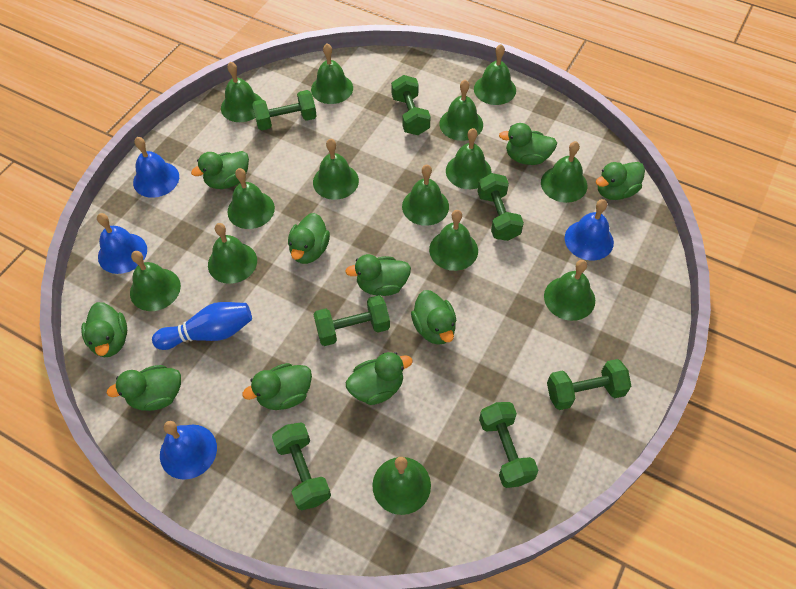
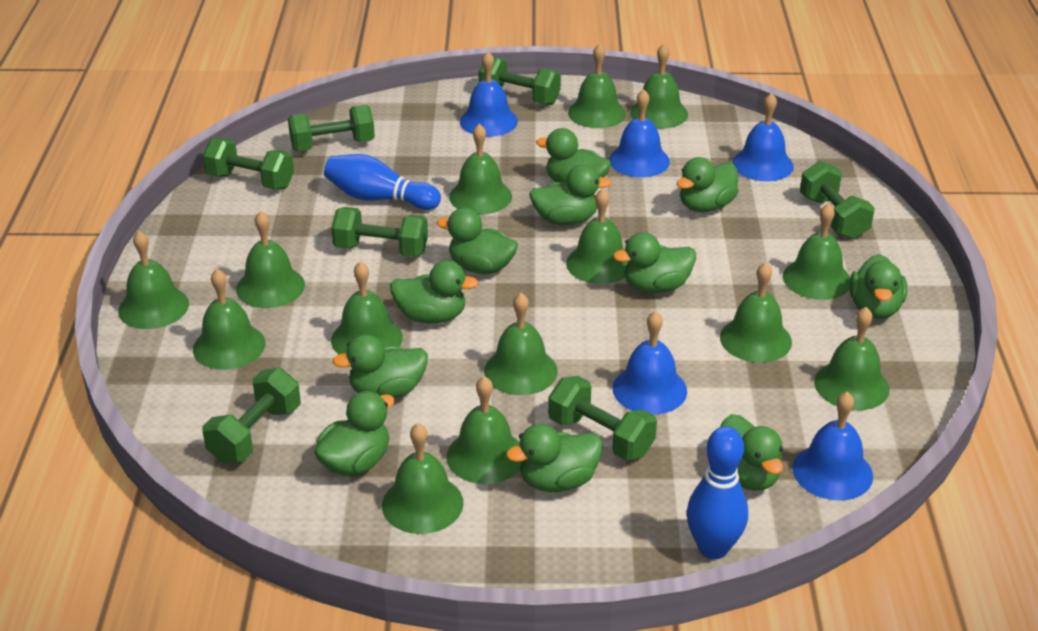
blue bell: [97,213,147,274] [133,137,179,198] [160,421,217,480] [565,199,614,260] = 4 -> [460,51,518,137] [609,89,670,177] [613,311,687,415] [732,93,794,181] [792,391,873,501] = 5
blue bowling pin: [152,302,252,350] = 1 -> [324,154,441,210] [687,426,748,559] = 2
green duck: [81,302,127,357] [107,365,181,411] [191,151,249,189] [242,363,312,410] [288,213,330,264] [345,254,411,296] [346,352,413,405] [411,290,456,345] [499,123,557,165] [596,162,645,200] = 10 -> [314,391,395,476] [332,334,428,398] [390,260,479,324] [437,207,518,274] [506,424,603,492] [529,164,612,225] [536,128,611,182] [613,232,696,293] [677,157,738,212] [720,414,783,491] [849,254,907,319] = 11

